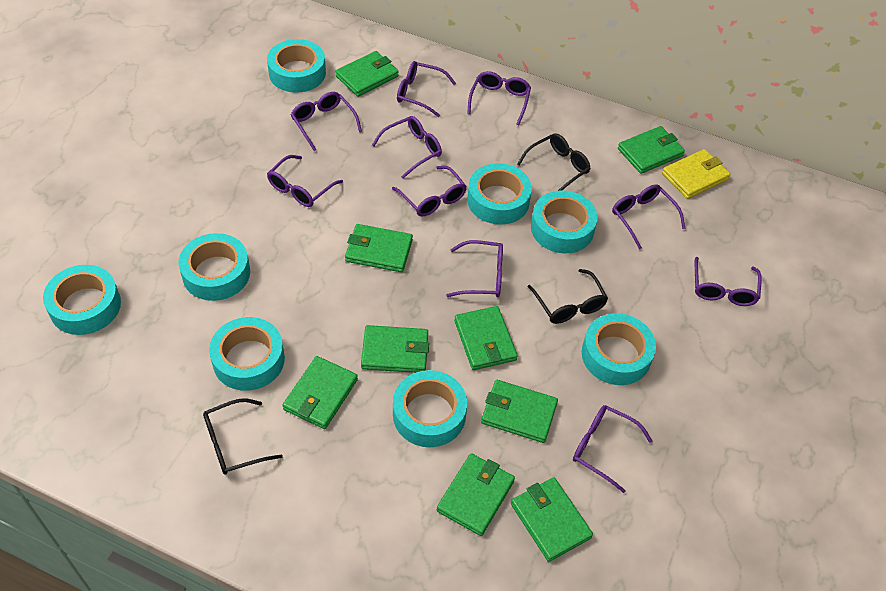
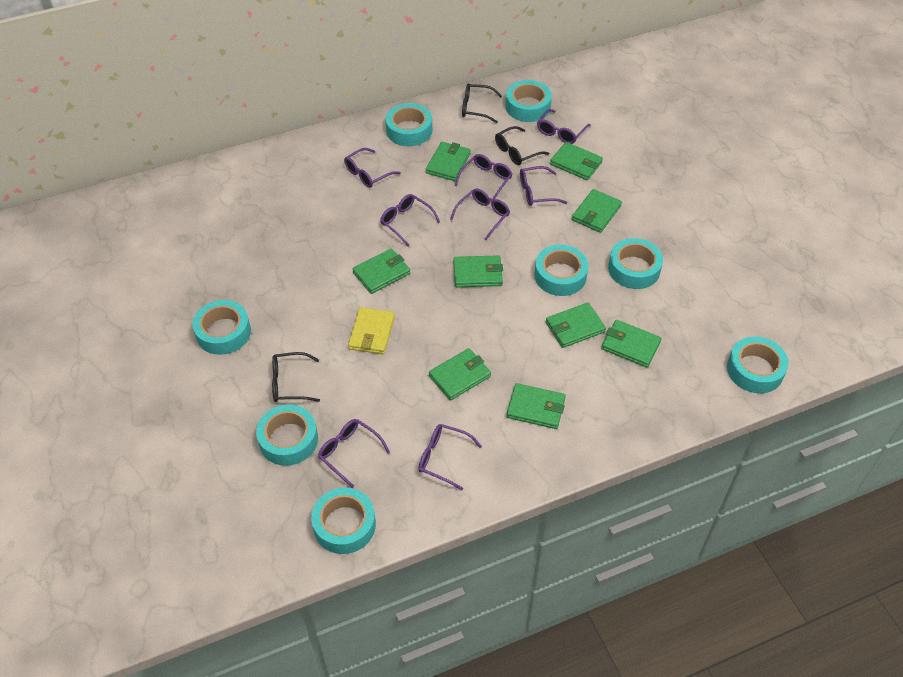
purple glasses: [267,155,343,207] [291,92,362,151] [372,116,442,178] [392,166,467,217] [397,61,456,117] [446,240,503,297] [467,71,531,125] [573,405,652,493] [612,184,686,249] [695,257,762,306] = 10 -> [318,419,390,488] [344,148,401,188] [380,194,440,247] [418,424,482,490] [450,189,510,240] [455,154,512,202] [520,166,567,206] [537,109,591,144] = 8

